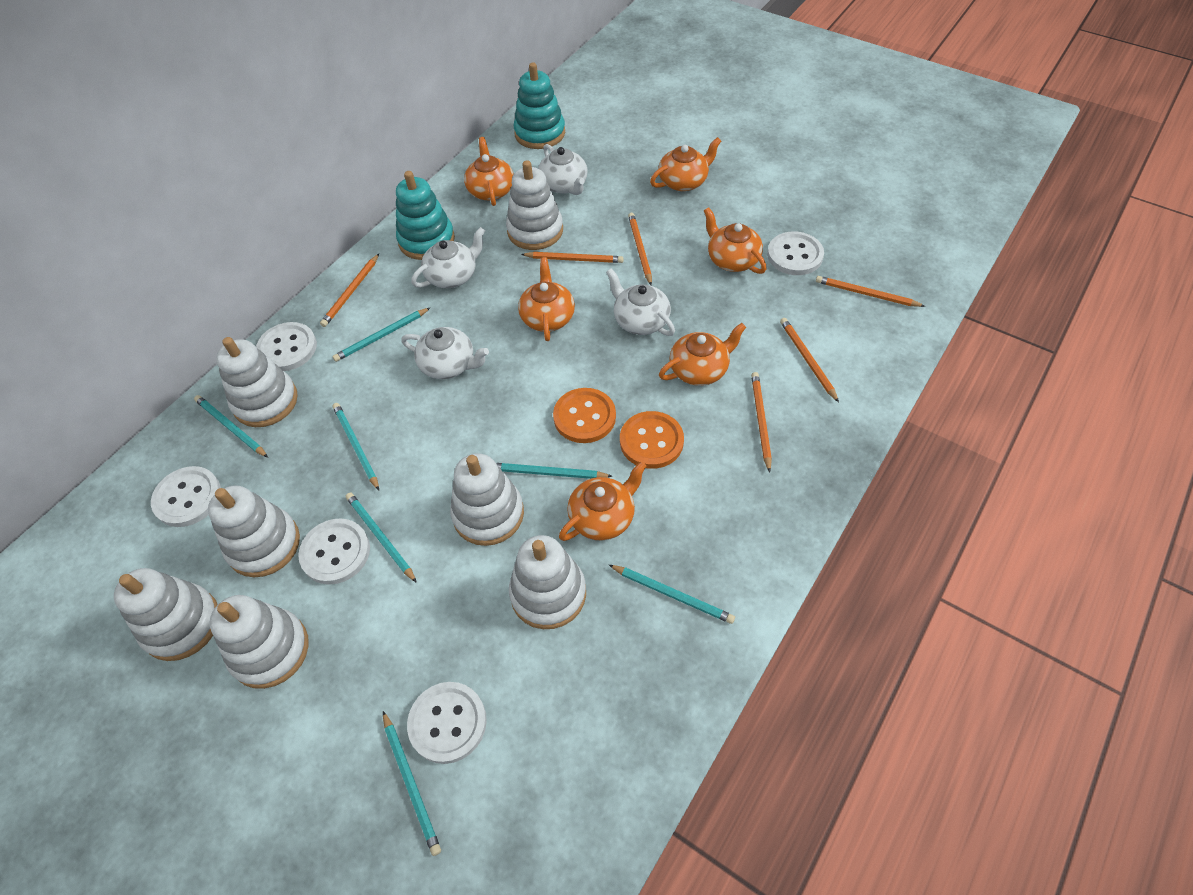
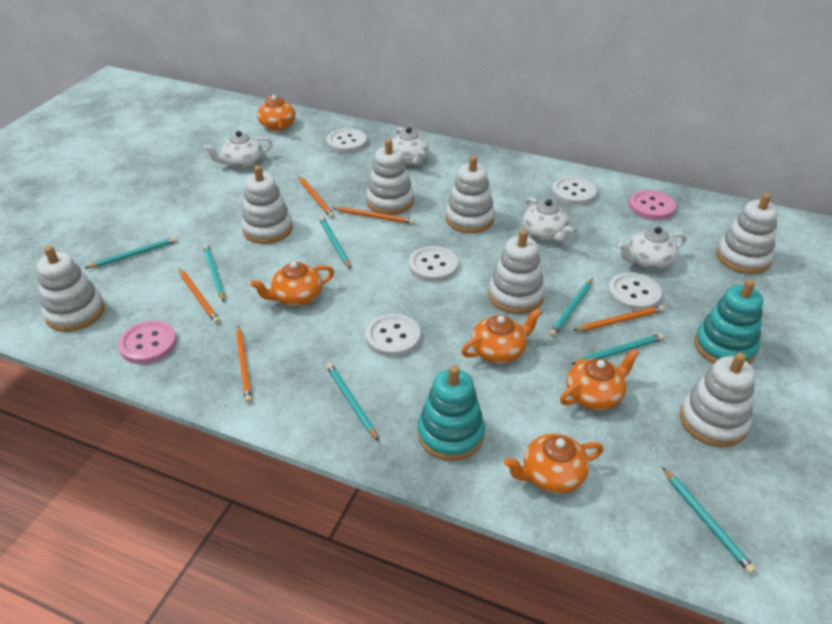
orange button: [553,388,616,443] [620,411,684,469] = 2 -> none = 0
orange pencil: [320,254,379,327] [521,252,624,263] [628,213,652,285] [751,372,772,473] [780,318,839,402] [816,276,925,307] = 6 -> [179,269,220,324] [236,326,252,403] [298,176,335,218] [333,207,415,224] [573,305,664,331] = 5
orange teapot: [464,137,514,206] [518,257,575,341] [559,462,646,541] [650,137,721,191] [659,323,746,386] [704,207,767,274] = 6 -> [251,261,334,306] [257,95,295,131] [461,308,542,363] [504,433,604,493] [560,349,639,410] = 5
pink button: none = 0 -> [118,320,177,364] [629,190,676,220] = 2

